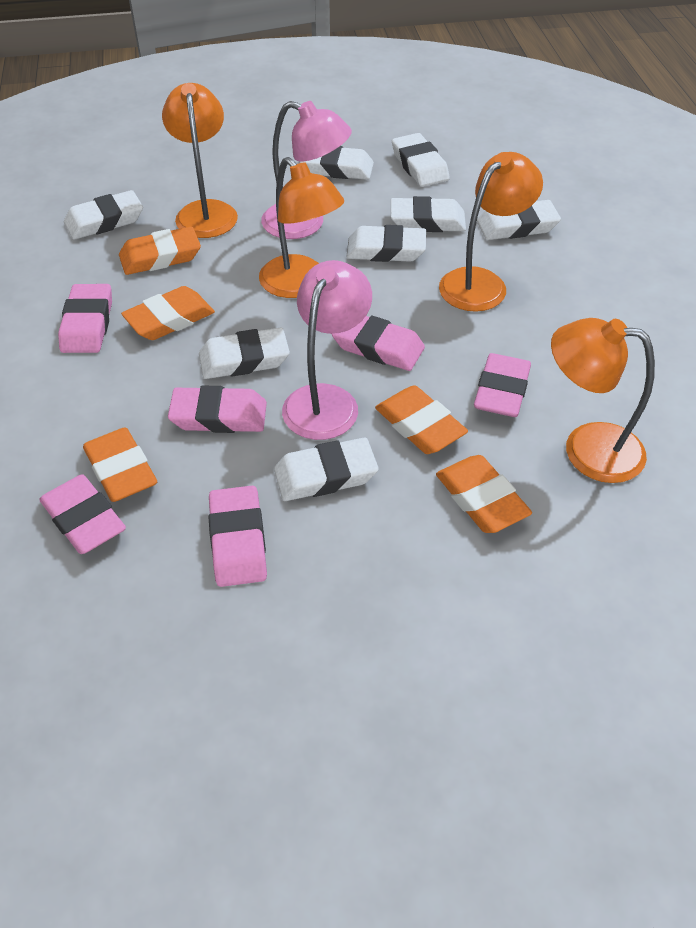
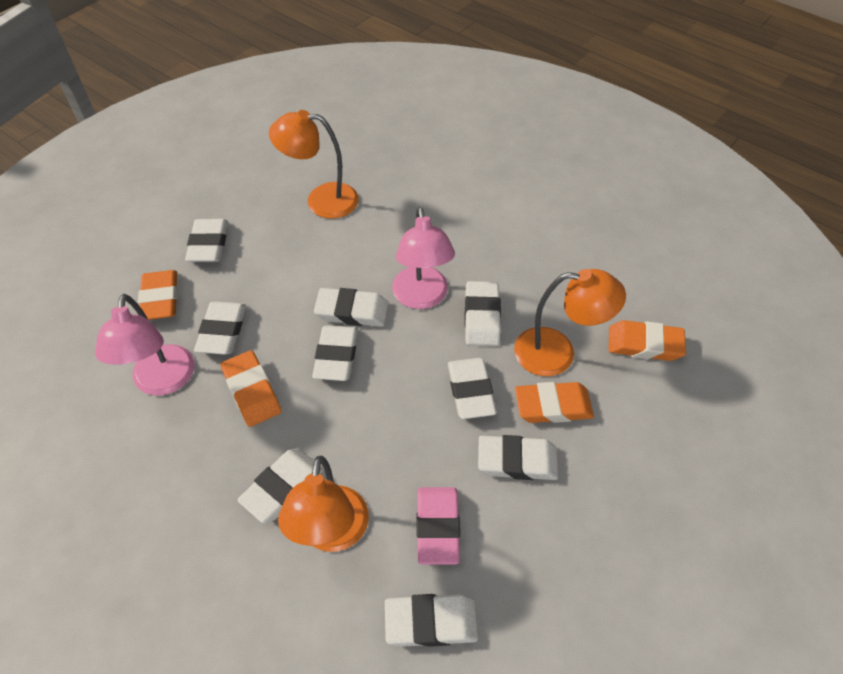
orange eraser: [83,427,157,502] [119,227,201,275] [121,286,215,340] [375,385,468,454] [436,455,532,533] = 5 -> [138,270,178,320] [221,350,281,427] [515,382,594,423] [609,320,686,361] = 4
orange lamp: [162,83,238,238] [259,157,344,298] [439,152,543,312] [551,318,655,483] = 4 -> [269,110,359,219] [278,456,369,552] [514,269,626,376] = 3
pink eraser: [39,474,126,554] [58,284,112,353] [168,386,267,433] [209,486,267,587] [332,316,425,371] [474,353,531,417] = 6 -> [416,487,460,564] = 1
white eraser: [64,190,143,240] [199,327,290,379] [274,438,379,501] [300,146,374,180] [347,225,426,262] [391,196,466,232] [392,133,450,187] [477,200,561,240] = 8 -> [185,219,228,262] [194,302,246,355] [238,449,323,523] [312,325,358,381] [314,288,388,327] [385,594,478,647] [448,358,497,419] [465,281,501,346] [478,435,558,480] = 9

